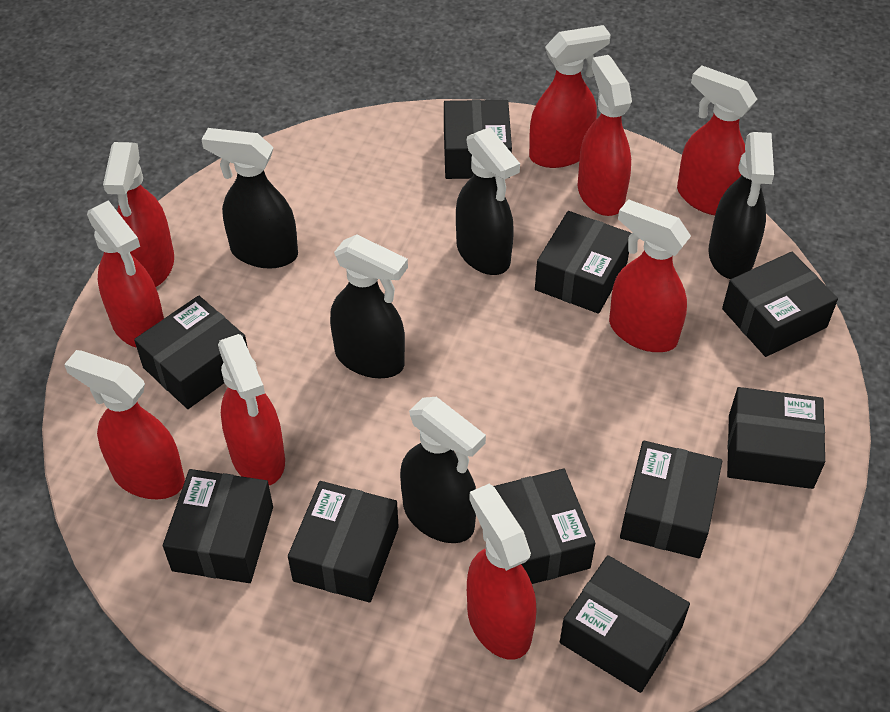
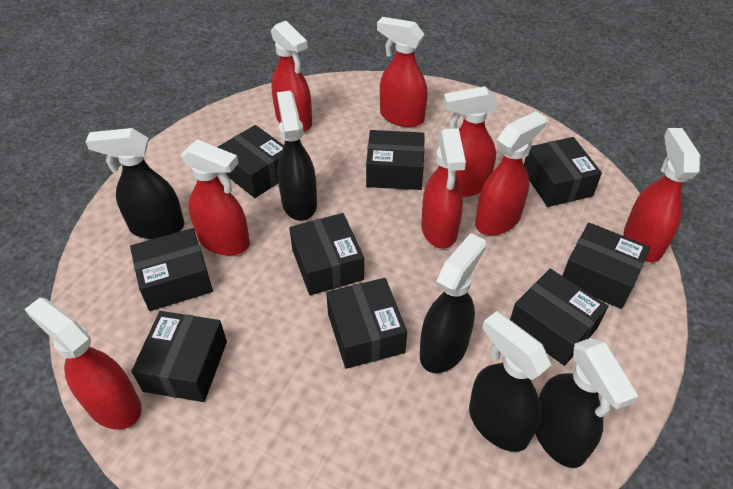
black box: [134,295,248,409] [163,469,273,583] [288,481,399,603] [444,100,512,179] [494,469,595,584] [535,211,632,314] [560,555,690,693] [620,441,722,558] [722,252,838,357] [727,387,825,489] = 10 -> [130,228,213,311] [131,311,227,402] [218,125,284,198] [289,213,364,295] [326,278,407,369] [366,130,425,190] [510,269,608,366] [524,137,602,207] [562,222,650,309] = 9
red spray bottle: [64,350,185,499] [87,200,164,348] [103,142,174,287] [218,334,285,485] [467,484,536,660] [529,25,611,168] [578,55,632,216] [609,199,691,352] [677,65,757,215] = 9 -> [24,297,142,430] [181,139,250,256] [271,21,312,132] [377,17,428,127] [421,128,466,249] [443,86,499,197] [475,111,547,235] [624,128,700,262] = 8

